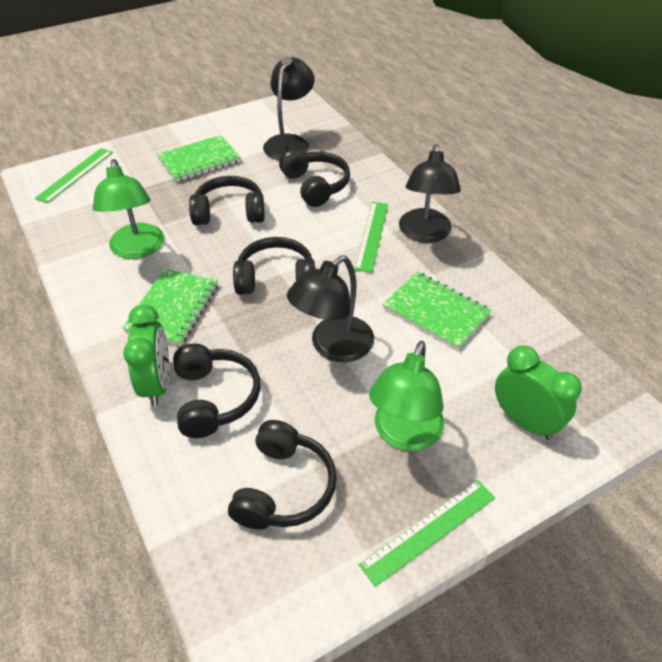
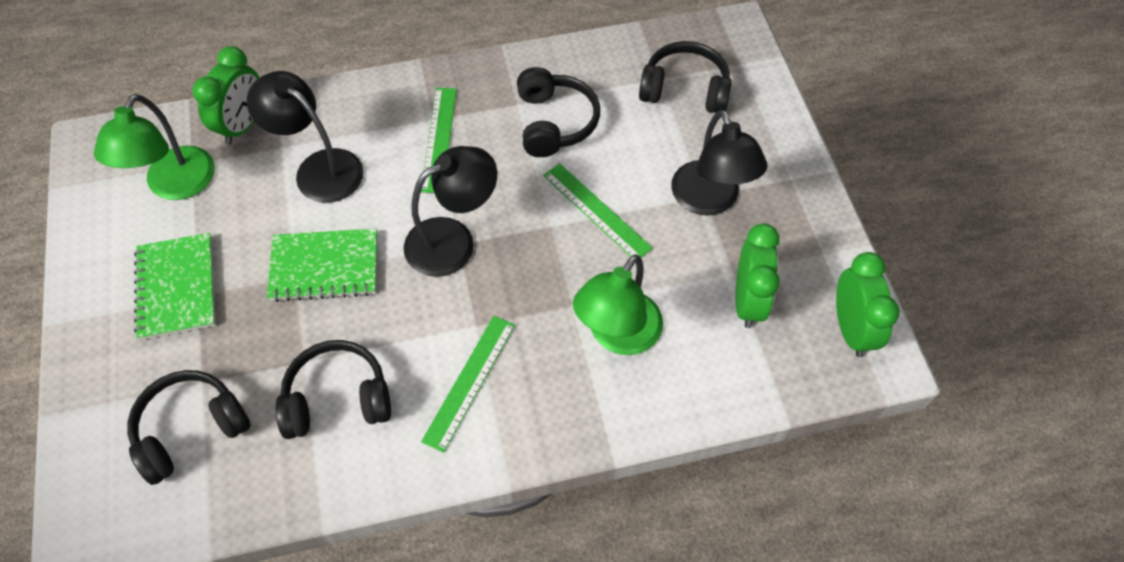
black headphones: [173,343,260,438] [189,176,265,225] [228,420,337,530] [233,237,315,295] [279,148,350,207] = 5 -> [127,370,251,485] [276,340,391,439] [517,67,600,157] [639,41,732,113] = 4
green clock: [123,304,169,406] [495,346,582,440] = 2 -> [192,46,260,144] [736,223,780,328] [836,252,900,357] = 3
green notebook: [122,268,218,346] [157,135,241,182] [383,272,492,350] = 3 -> [134,233,216,340] [267,228,377,302] = 2

